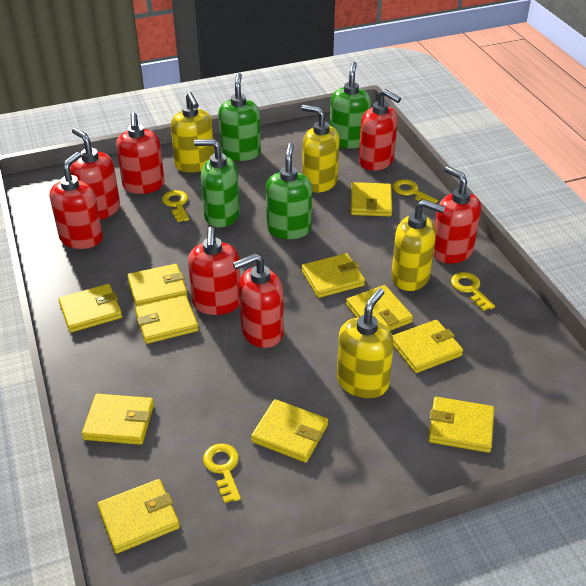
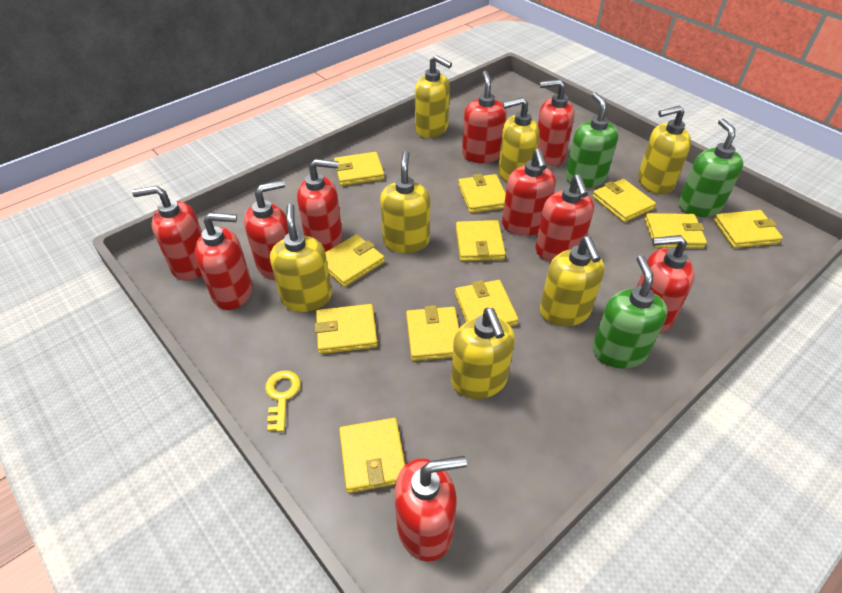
green soap dispenser: [194,139,240,227] [218,73,261,161] [266,143,312,239] [330,62,371,148] = 4 -> [565,92,618,188] [592,255,668,369] [678,118,744,217] = 3
red soap dispenser: [50,152,103,249] [70,128,120,220] [116,112,165,194] [188,227,240,315] [233,253,284,348] [359,89,401,171] [433,166,481,264] = 7 -> [132,186,202,281] [195,213,253,310] [244,180,289,280] [297,159,343,252] [394,456,467,562] [462,71,507,163] [502,148,556,236] [535,174,594,262] [537,79,575,166] [637,235,695,333] = 10
yellow key: [162,190,189,222] [203,443,241,503] [393,179,438,203] [451,272,495,311] = 4 -> [265,370,301,432] = 1
yellow soap dispenser: [171,92,214,173] [301,105,340,193] [337,288,394,398] [391,200,445,291] = 4 -> [270,204,332,312] [380,151,430,253] [415,55,452,138] [451,308,515,399] [498,97,540,182] [540,236,604,326] [638,105,691,194] = 7

